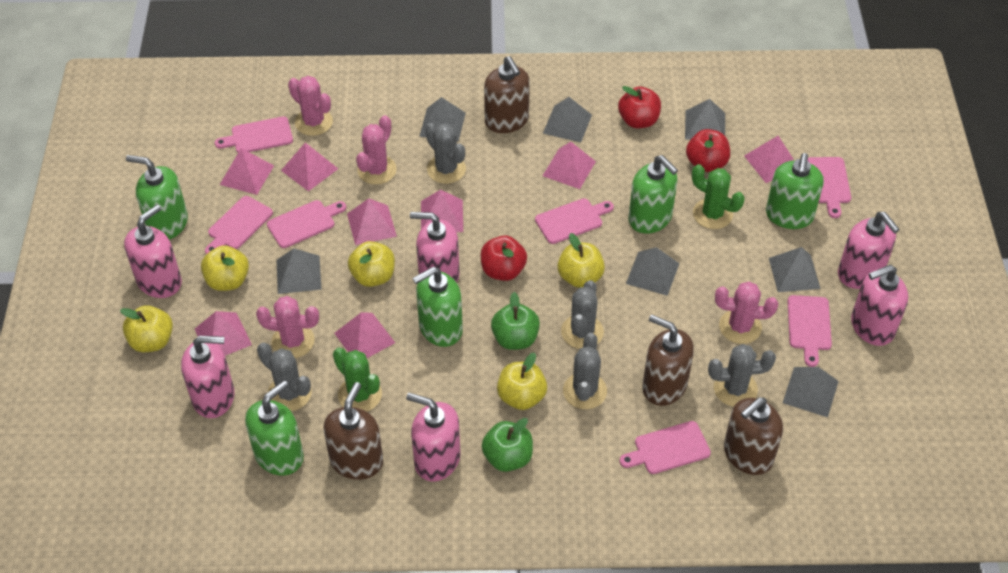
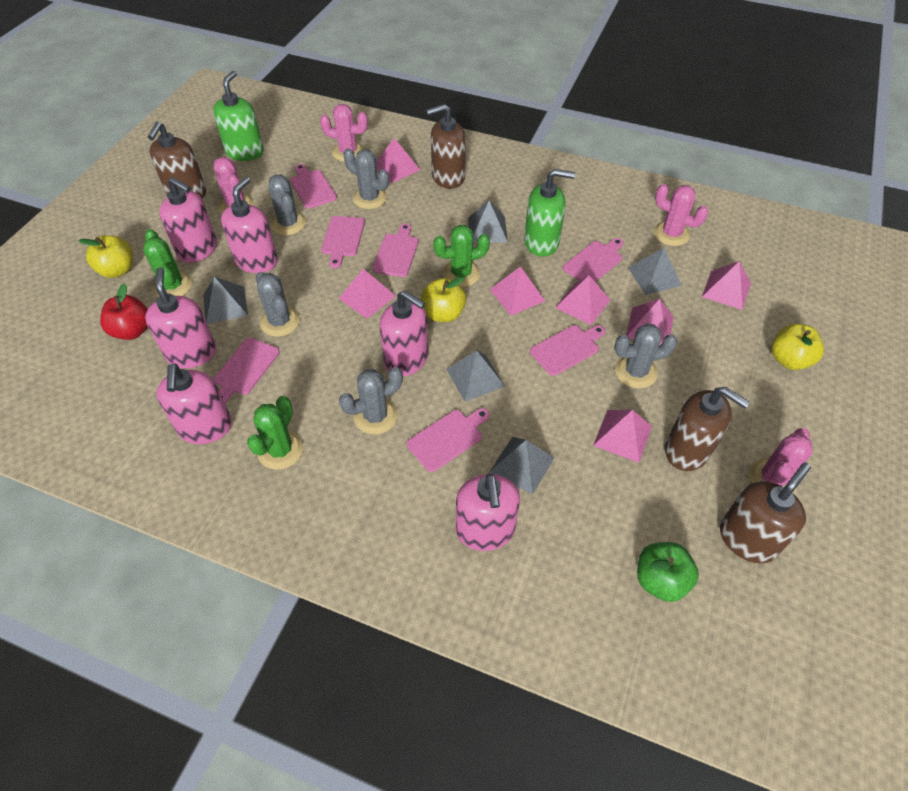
green apple: [482,418,533,472] [491,292,540,350] = 2 -> [637,542,699,602] = 1
green cactus: [333,347,382,412] [692,164,745,229] = 2 -> [143,229,192,297] [247,396,303,470] [433,225,490,287] = 3
green soap dispenser: [126,155,188,240] [245,381,304,475] [412,267,463,347] [628,155,678,234] [766,153,824,229] = 5 -> [213,71,264,161] [524,169,575,257] = 2
grey pyramid: [276,248,322,294] [419,97,466,141] [543,97,592,142] [626,247,680,296] [685,99,725,140] [769,247,821,292] [783,367,839,417] = 7 -> [203,276,248,324] [446,350,505,402] [468,201,508,243] [490,437,554,495] [628,248,682,295] = 5
pink pyramid: [195,311,252,356] [220,148,274,195] [281,143,338,191] [334,312,395,358] [347,198,397,245] [421,190,463,232] [543,142,596,189] [744,136,794,183] = 8 -> [339,269,396,319] [376,138,420,183] [490,266,545,316] [555,275,610,325] [593,410,652,463] [626,299,674,345] [702,261,751,310] = 7
red apple: [481,235,527,281] [618,86,661,128] [686,129,730,172] = 3 -> [100,283,148,340] = 1
yellow apple: [120,305,173,352] [201,245,249,291] [348,241,395,287] [497,353,547,410] [558,233,605,288] = 5 -> [79,235,133,278] [421,277,466,322] [771,324,824,370] = 3

